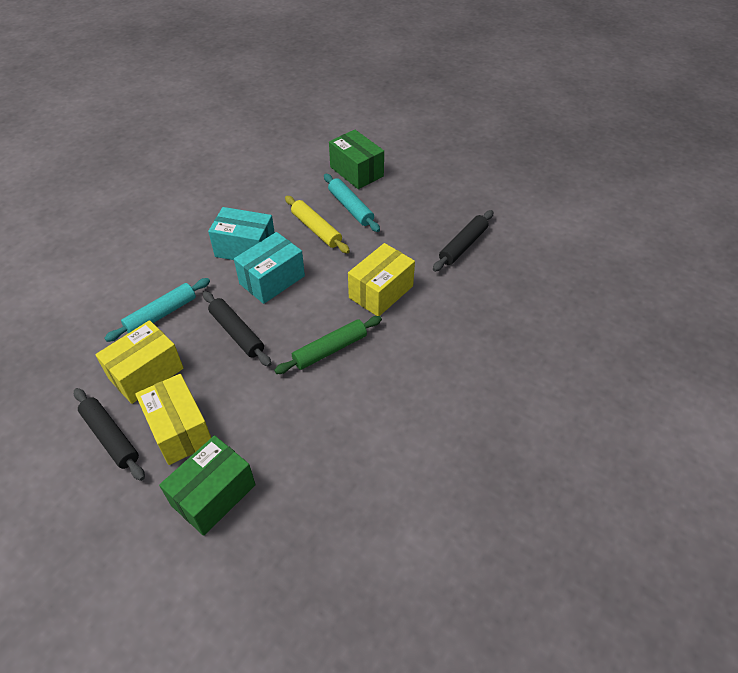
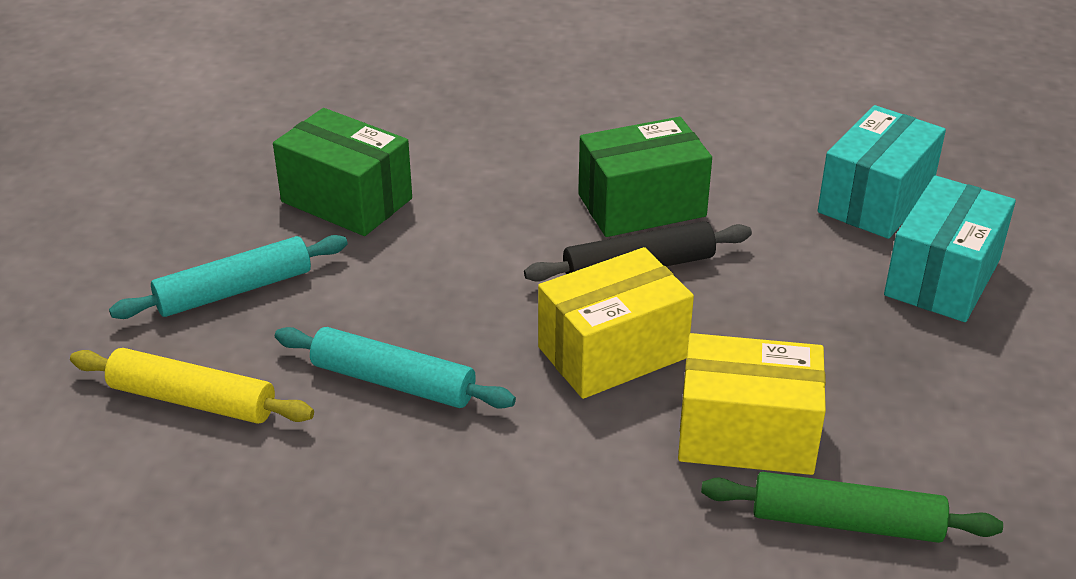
black rolling pin: [74,388,145,481] [203,291,271,367] [433,210,494,272] = 3 -> [524,221,752,281] = 1
yellow box: [95,320,183,404] [135,374,211,465] [348,243,415,316] = 3 -> [538,247,694,399] [678,333,826,475] = 2

